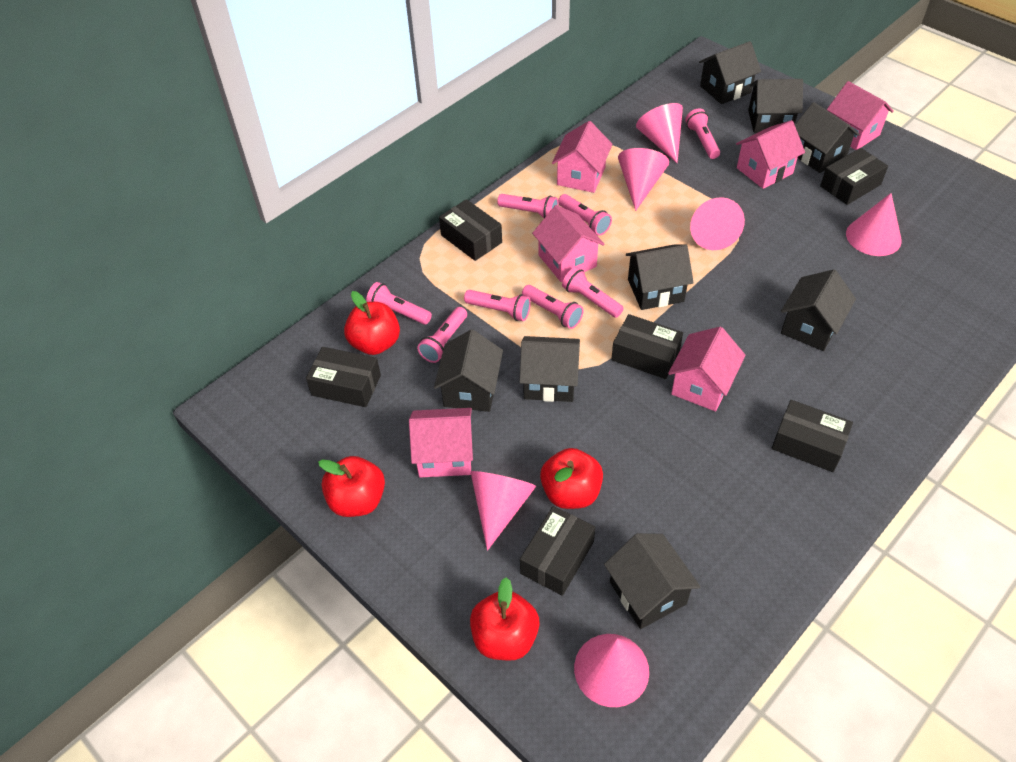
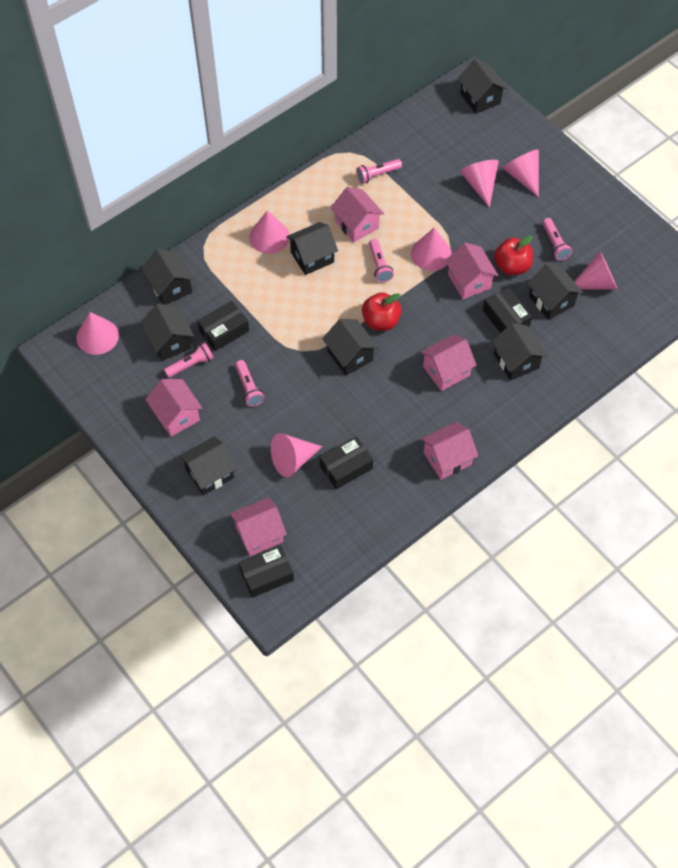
black box: [306,347,381,407] [439,199,502,261] [520,506,595,596] [611,314,683,379] [772,400,853,472] [820,148,888,205] = 6 -> [197,301,249,351] [238,545,294,598] [320,436,373,489] [483,287,532,333] = 4
pink cone: [470,471,536,551] [574,634,649,707] [618,148,669,211] [636,103,683,163] [690,197,745,250] [846,193,902,256] = 6 -> [76,312,119,355] [249,210,290,254] [271,433,322,478] [411,228,452,271] [460,160,499,208] [502,149,539,197] [574,251,618,290] = 7
pink flashlight: [366,282,432,325] [417,307,467,363] [464,290,531,321] [497,194,559,218] [522,285,583,329] [558,194,612,235] [562,267,624,318] [685,108,720,159] = 8 -> [164,342,214,378] [235,360,264,407] [356,159,402,184] [369,239,394,283] [542,218,572,260] = 5
red apple: [318,456,385,517] [344,291,400,355] [470,577,540,661] [540,448,603,509] = 4 -> [362,292,402,331] [494,235,533,275] = 2

